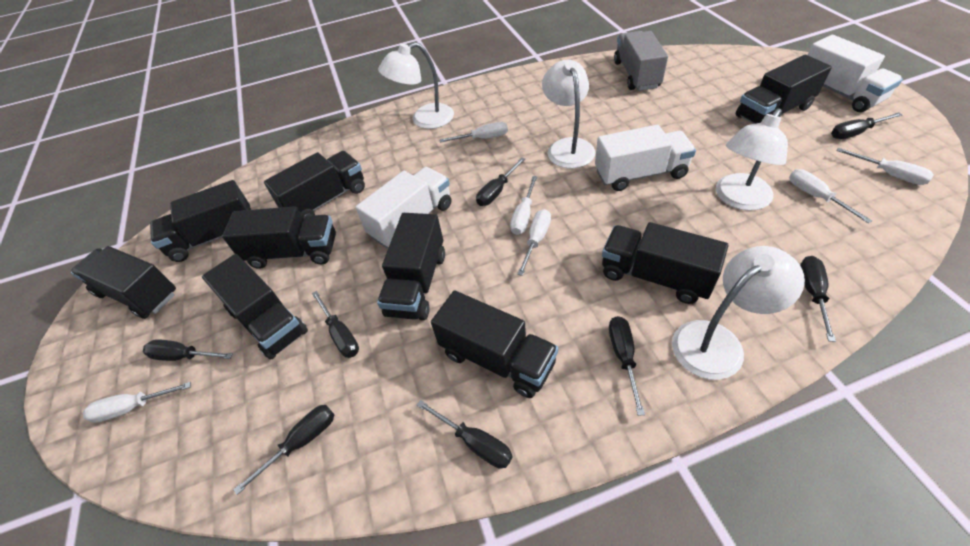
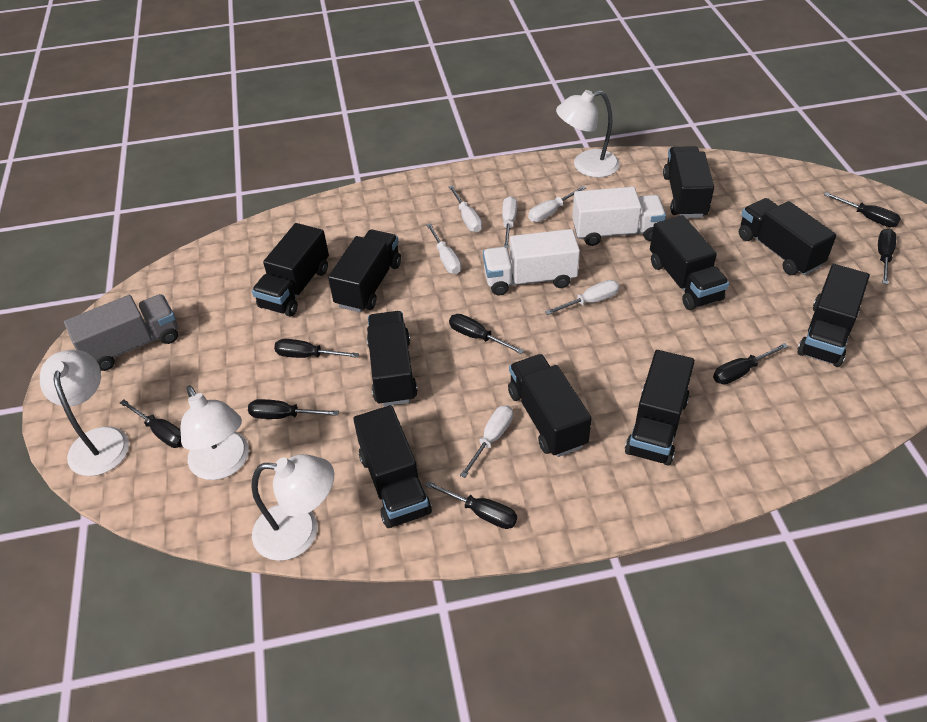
black truck: [71,246,176,319] [150,180,251,262] [202,254,308,360] [222,207,336,269] [264,151,365,219] [377,213,445,320] [431,291,558,398] [602,222,728,304] [736,55,832,124] = 9 -> [252,223,329,317] [328,230,401,312] [353,405,432,528] [367,311,418,406] [508,354,592,457] [625,350,695,465] [650,215,729,310] [663,146,714,218] [739,198,837,276] [797,264,870,367] = 10
white truck: [355,167,452,248] [595,125,696,191] [808,35,903,112] = 3 -> [483,229,580,295] [572,187,666,246] = 2

